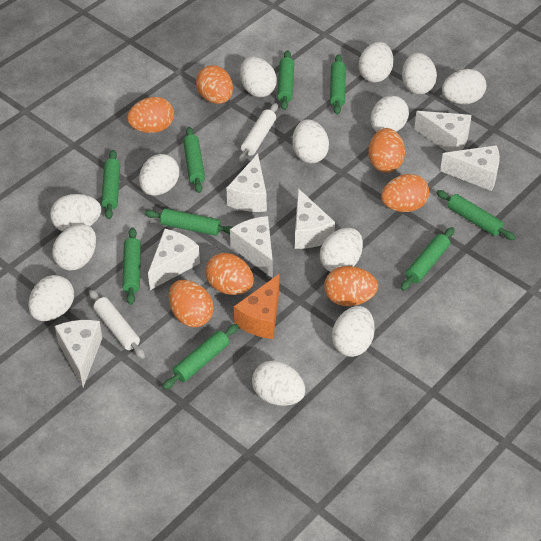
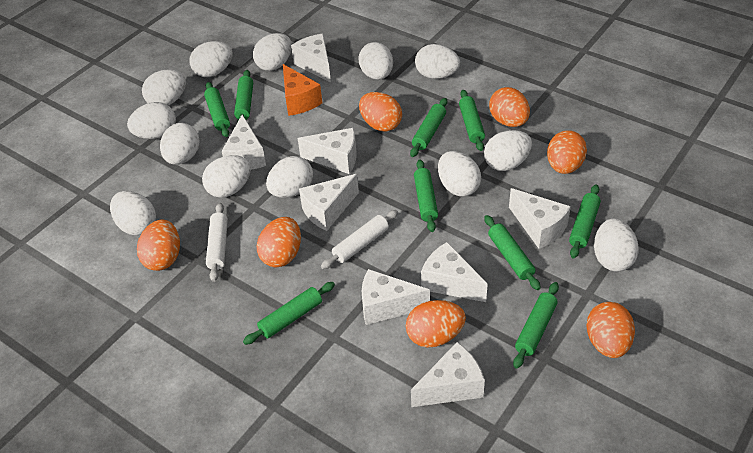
white cheese: [55,320,102,387] [148,228,200,290] [227,154,267,212] [230,216,273,278] [295,188,335,249] [414,111,471,152] [440,145,500,191] = 7 -> [222,115,266,170] [291,34,331,83] [298,128,356,174] [299,174,359,231] [362,269,430,325] [411,342,485,407] [421,242,488,302] [509,188,571,249] = 8

